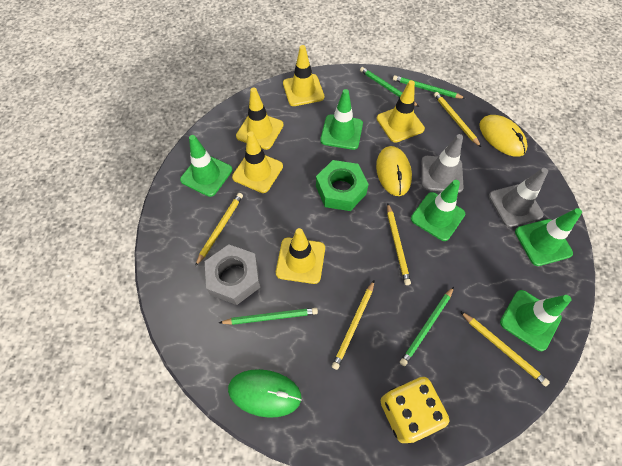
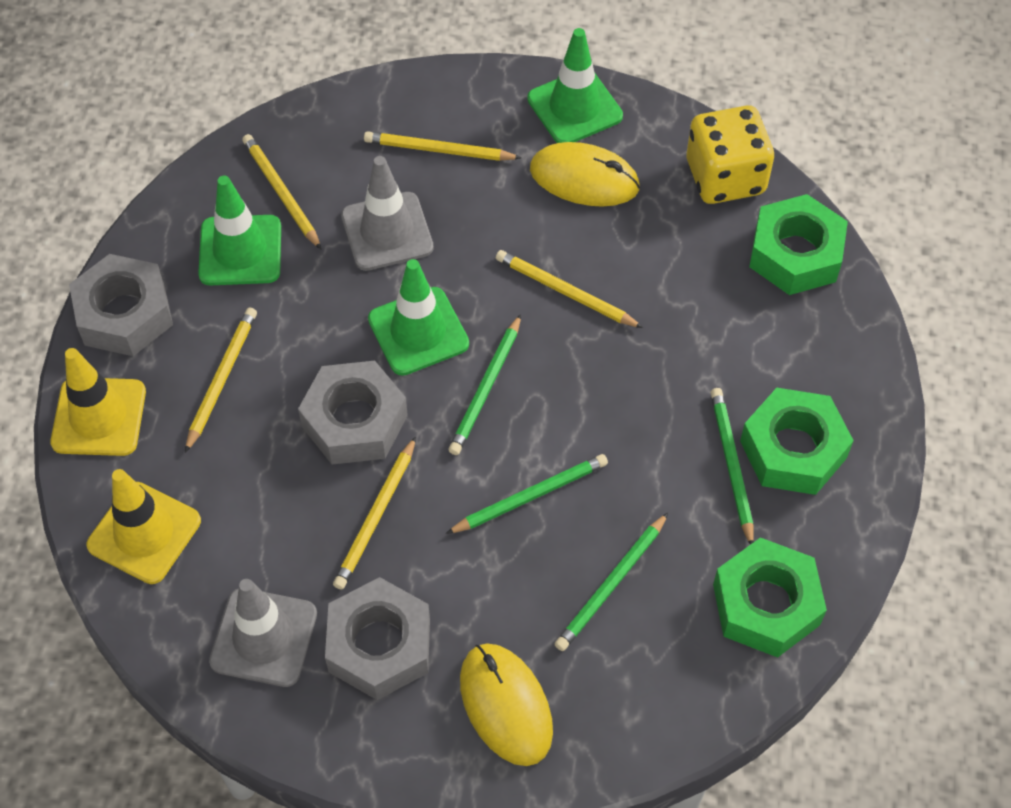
green mouse: [228,369,302,418] = 1 -> none = 0
green nut: [316,160,369,211] = 1 -> [713,537,827,658] [740,388,854,495] [749,194,848,295] = 3
green traffic cone: [180,135,232,197] [320,89,363,150] [411,180,465,241] [500,290,571,351] [515,208,582,266] = 5 -> [198,175,281,285] [368,259,469,376] [527,28,623,143] = 3
grey nut: [205,244,260,305] = 1 -> [69,254,173,356] [298,361,408,465] [325,577,430,700] = 3
yellow traffic cone: [232,131,283,193] [236,88,284,150] [276,228,325,284] [283,45,324,106] [377,80,425,143] = 5 -> [50,348,146,456] [87,469,201,584] = 2

